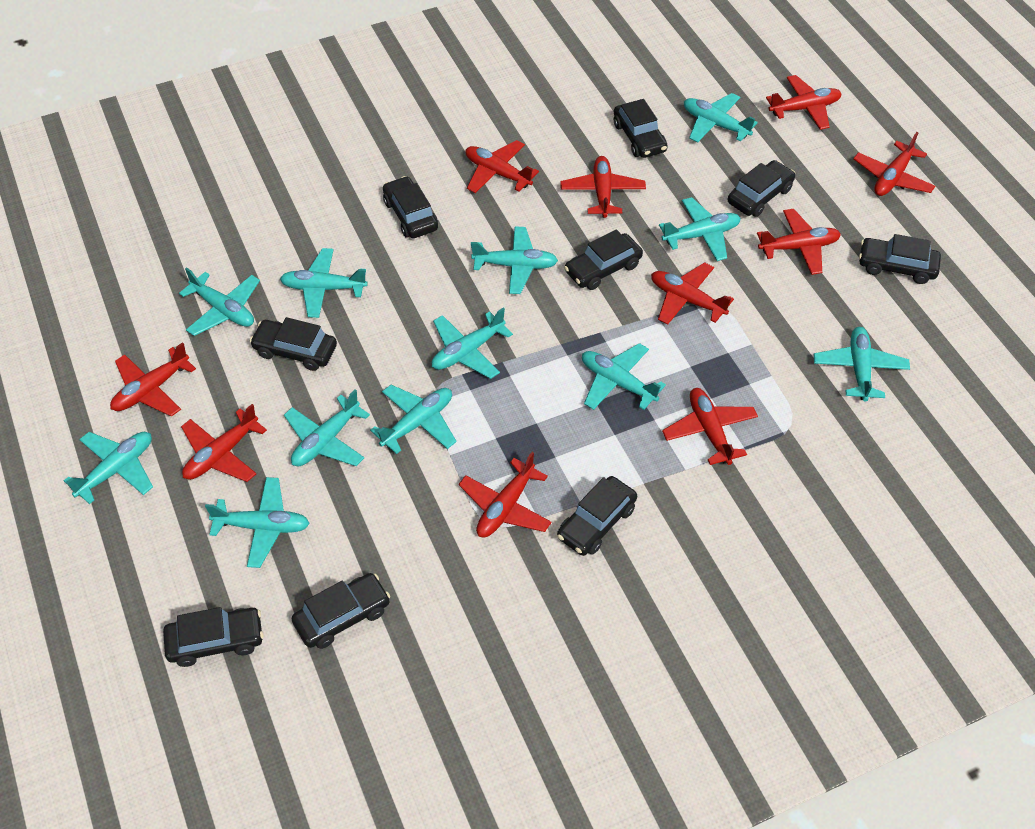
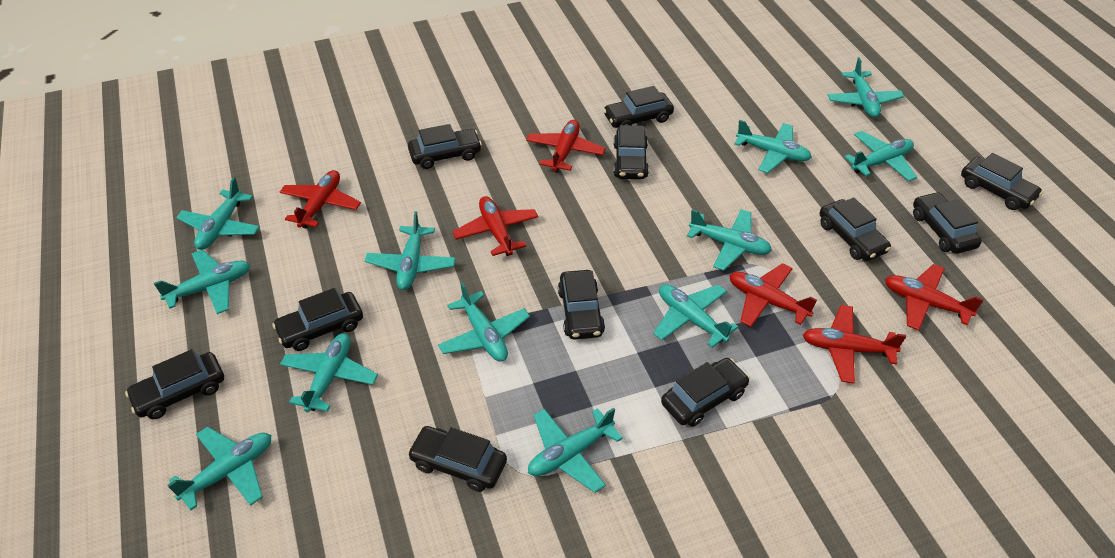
black car: [163,607,264,667] [250,317,337,371] [291,573,390,649] [383,176,438,238] [557,476,637,556] [564,229,643,290] [614,99,668,158] [728,160,795,217] [859,234,941,284] = 9 -> [125,349,224,419] [272,288,363,351] [407,426,507,492] [408,124,482,169] [558,270,605,340] [603,86,674,128] [613,125,649,179] [661,358,750,427] [820,198,891,261] [913,192,982,254] [961,153,1043,210] = 11
red plane: [110,342,196,416] [181,404,267,482] [459,452,552,537] [465,140,539,193] [560,156,646,218] [651,262,734,325] [662,388,758,465] [757,209,841,275] [766,75,842,130] [853,132,935,196] = 10 -> [280,170,361,228] [452,196,538,256] [526,120,606,173] [730,263,817,327] [803,305,906,383] [885,264,984,330] = 6

